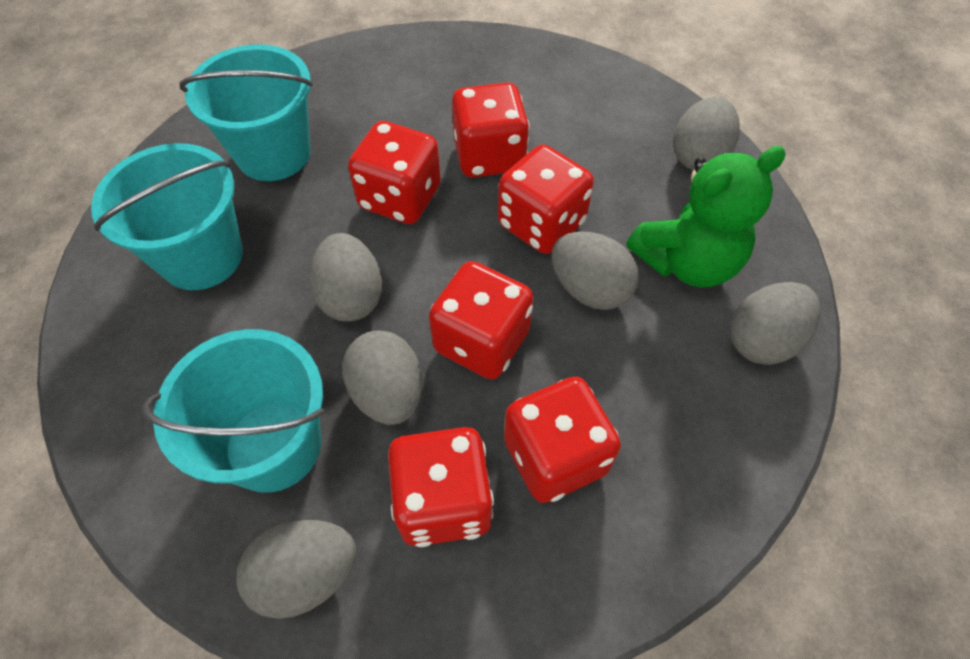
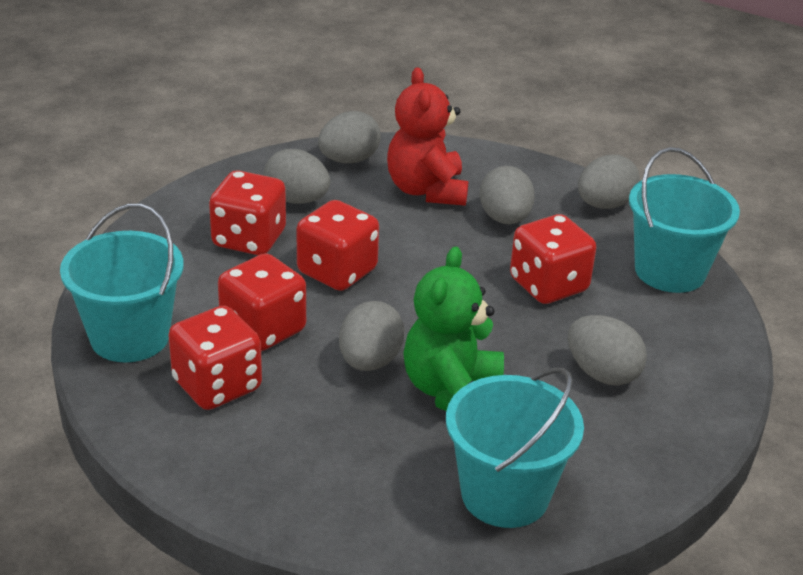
red dice: [348,121,441,224] [388,427,494,547] [429,261,534,379] [452,83,530,177] [498,145,594,254] [504,377,621,503] = 6 -> [168,306,262,410] [209,170,286,255] [218,253,306,351] [297,200,379,291] [510,214,596,304] = 5
red teddy bear: none = 0 -> [387,68,468,206] = 1

